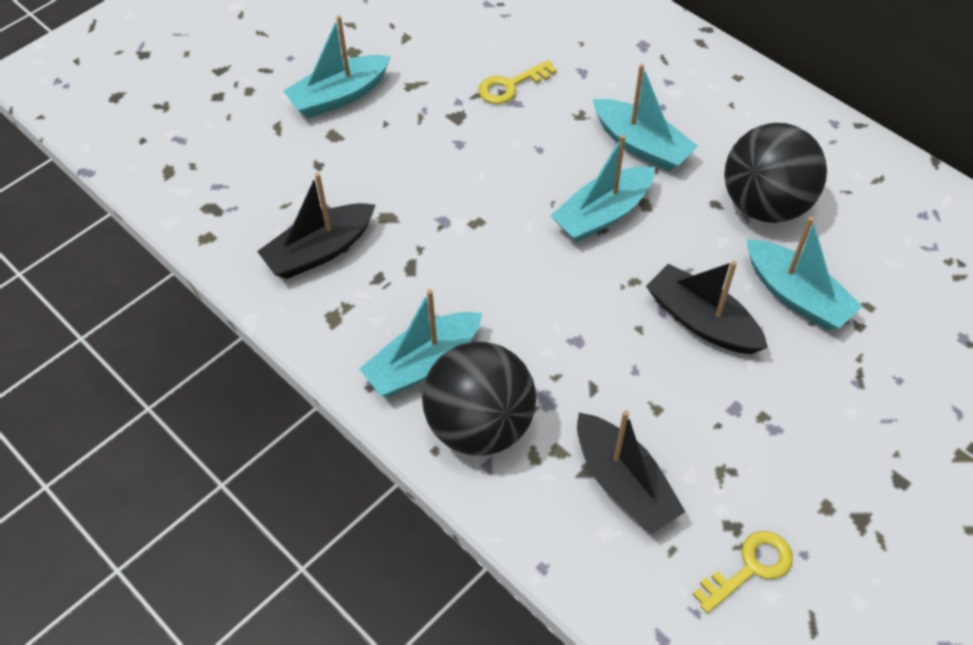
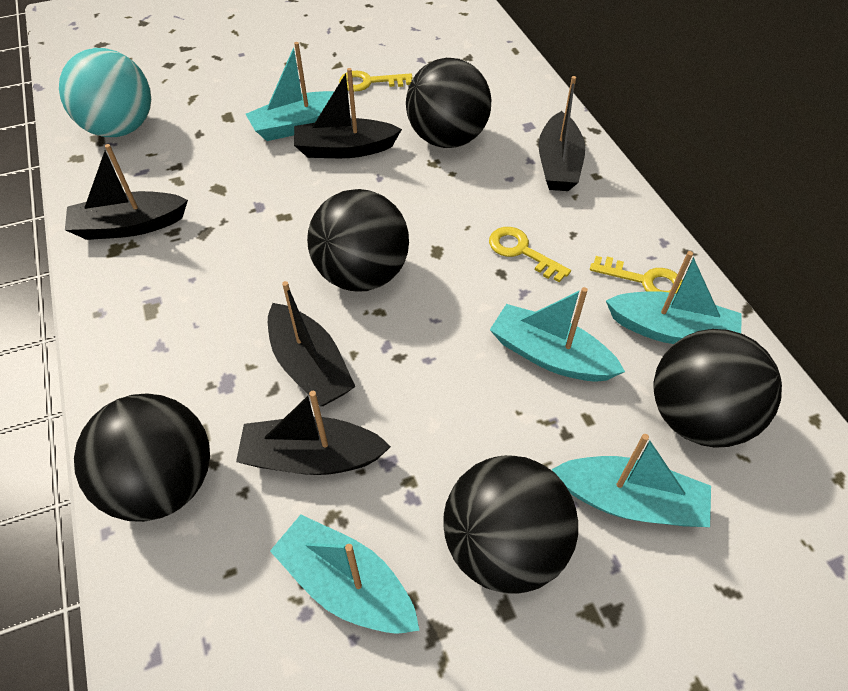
black ball: [422,341,536,456] [724,123,827,223] = 2 -> [74,393,210,522] [307,189,409,292] [406,58,491,148] [443,455,578,594] [653,329,782,448] = 5
black boat: [257,173,375,279] [577,410,686,534] [646,261,768,354] = 3 -> [65,144,188,240] [236,391,391,475] [268,281,356,406] [294,68,402,158] [538,76,585,191] = 5
turquoise ball: none = 0 -> [59,48,151,137] = 1
yellow key: [478,60,557,104] [693,531,793,613] = 2 -> [339,71,413,92] [489,227,571,282] [590,256,683,294] = 3

